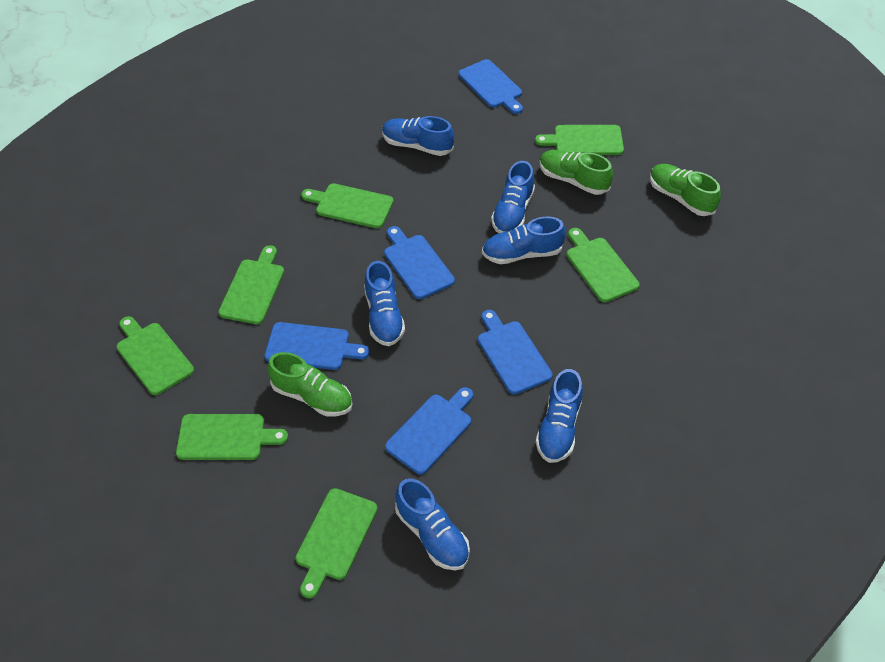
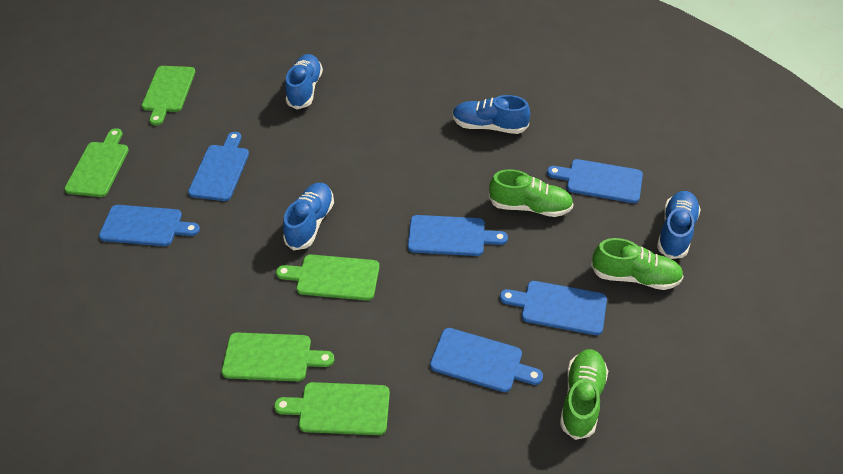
blue cutting board: [264,322,370,370] [384,226,455,299] [385,387,473,475] [458,59,523,114] [478,310,553,395] = 5 -> [99,205,200,246] [188,132,249,201] [408,215,508,256] [430,328,543,392] [500,281,607,335] [547,159,643,203] = 6
blue shoe: [364,261,405,346] [382,116,454,156] [395,479,470,570] [482,216,566,264] [491,161,535,233] [535,369,583,463] = 6 -> [283,183,334,251] [285,54,323,109] [452,95,530,134] [657,191,701,259] = 4
green cutting board: [116,316,194,395] [176,414,288,460] [218,245,284,324] [296,488,378,598] [301,183,394,229] [535,125,624,155] [566,228,640,302] = 7 -> [64,128,129,197] [142,66,195,126] [222,333,334,381] [274,382,390,435] [276,254,379,301] = 5

